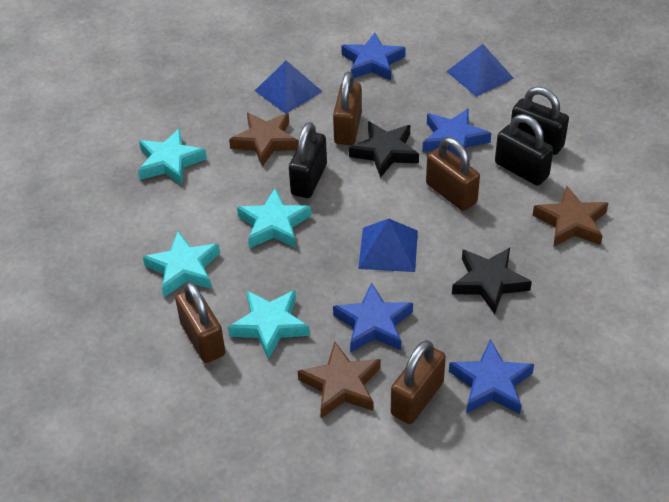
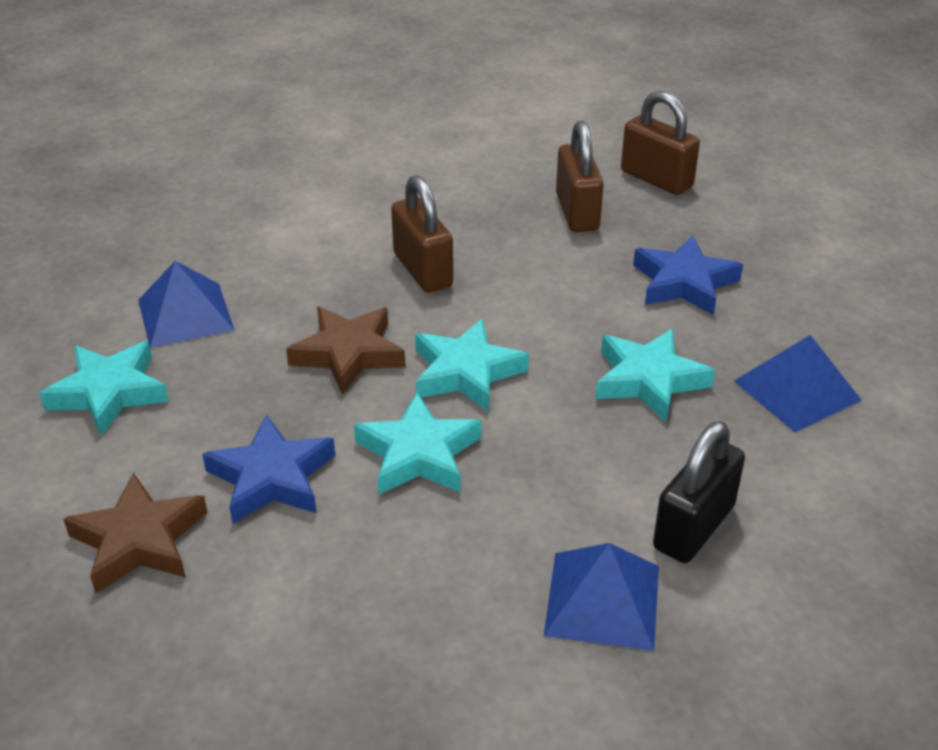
black padlock: [289,122,327,198] [495,114,554,186] [511,87,569,155] = 3 -> [653,421,745,563] = 1
black star: [349,121,419,178] [452,248,532,314] = 2 -> none = 0
blue star: [333,282,413,352] [341,33,406,80] [422,108,491,158] [449,339,534,414] = 4 -> [202,415,335,523] [633,236,743,315] = 2
brown padlock: [175,281,226,363] [333,72,362,145] [391,340,446,424] [426,137,480,211] = 4 -> [391,175,453,292] [556,121,604,232] [621,91,700,195] = 3
brown star: [229,113,299,167] [298,341,381,418] [532,186,608,247] = 3 -> [64,473,208,593] [286,307,405,395] = 2

